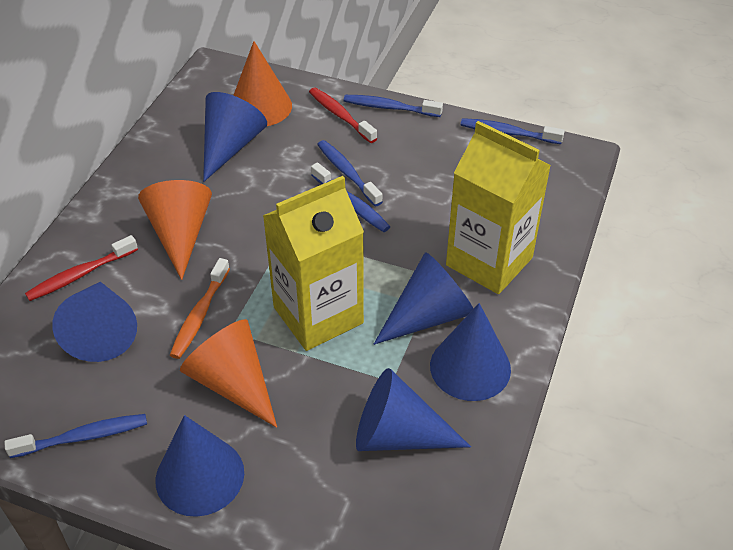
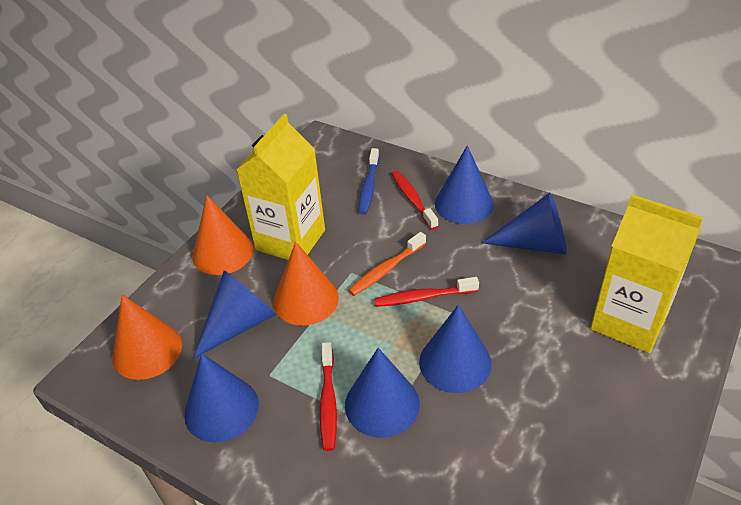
blue toothbrush: [4,414,147,458] [311,163,390,232] [317,140,383,206] [344,95,443,117] [460,118,565,144] = 5 -> [359,148,379,215] = 1
red toothbrush: [25,235,138,301] [309,88,377,143] = 2 -> [320,342,337,451] [374,277,479,307] [392,171,438,230] = 3

